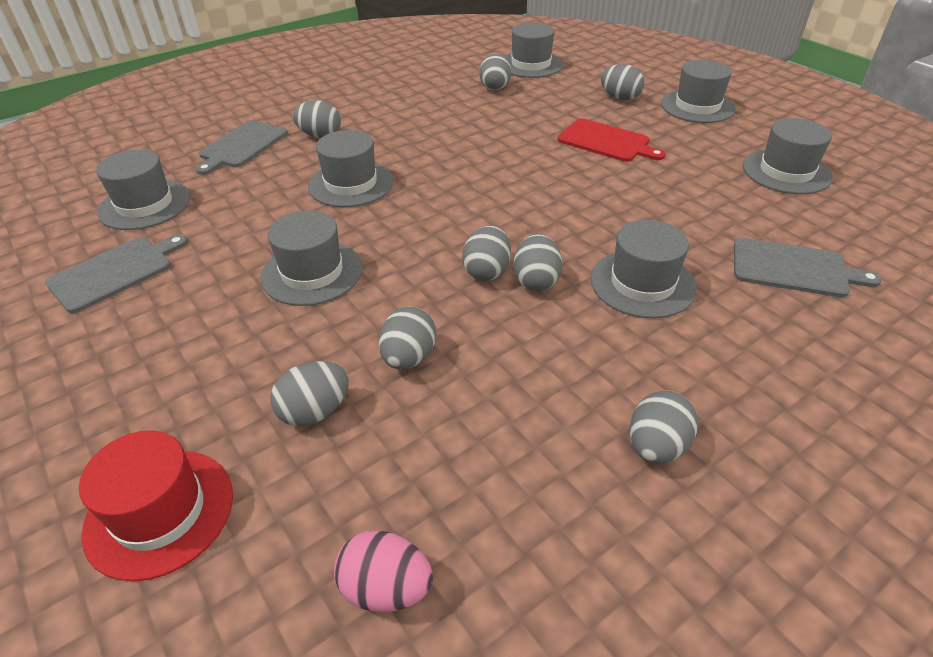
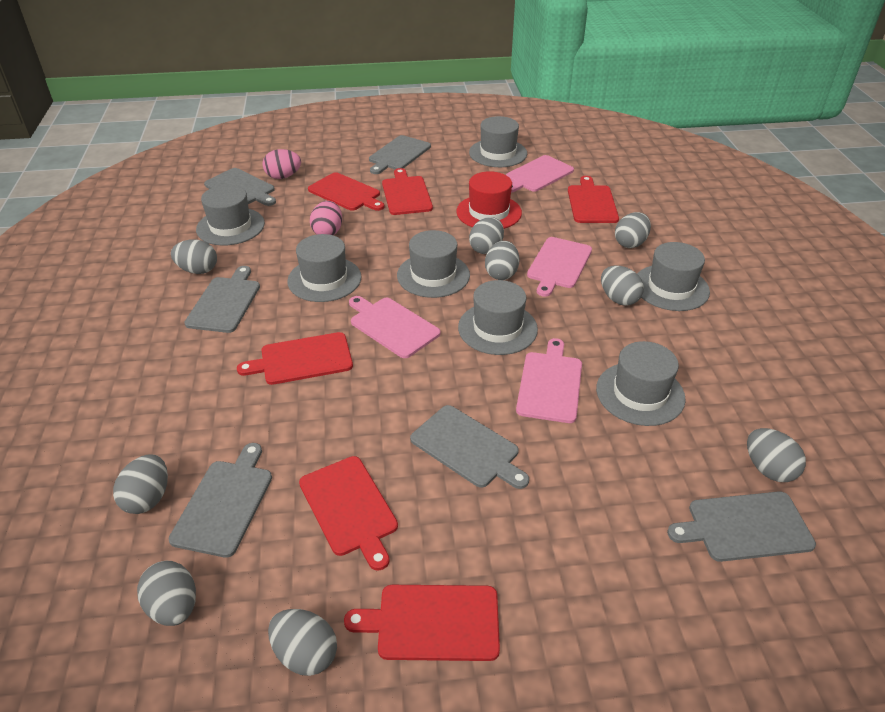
grey cutting board: [45,234,188,313] [196,120,288,175] [734,238,882,297] = 3 -> [168,443,272,558] [184,266,260,333] [204,168,276,206] [369,135,431,174] [410,405,529,489] [667,491,816,562] = 6
grey egg: [271,361,349,426] [293,100,341,138] [379,307,436,369] [462,225,511,281] [479,53,511,90] [513,234,562,291] [601,64,644,101] [630,390,698,464] = 8 -> [113,454,168,514] [137,561,196,626] [171,239,217,274] [268,609,337,676] [469,217,504,254] [485,241,519,280] [601,266,644,306] [615,212,651,248] [747,428,806,482] = 9
pink cutting board: none = 0 -> [349,296,441,358] [506,155,574,193] [516,338,582,423] [527,237,592,297] = 4
pink egg: [334,531,433,612] = 1 -> [262,149,301,179] [310,201,342,235] = 2
red cutting board: [557,118,666,162] = 1 -> [237,332,353,385] [299,456,398,571] [308,172,385,211] [344,585,500,661] [382,168,433,215] [568,176,619,223] = 6

